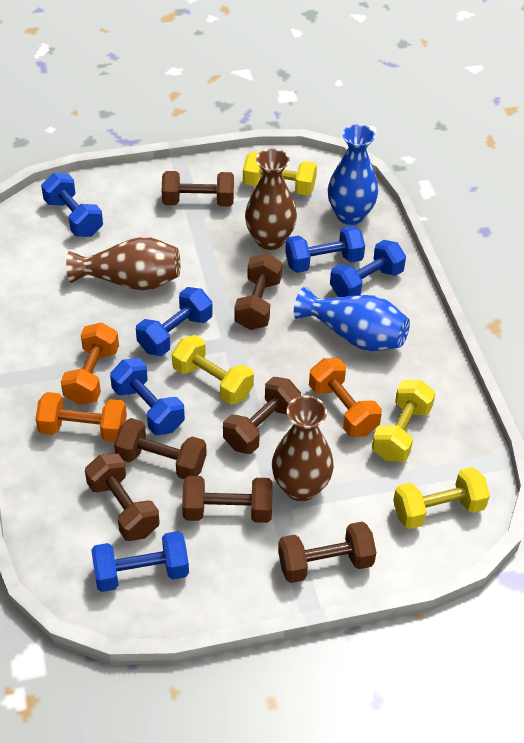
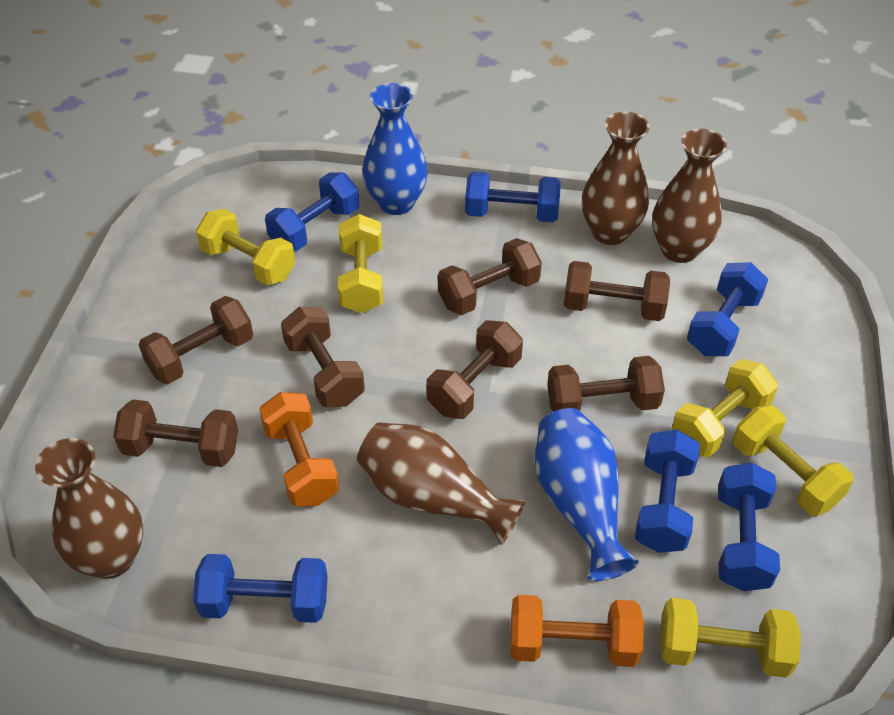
brown vase: [66,237,180,291] [245,149,297,250] [272,396,334,501] = 3 -> [35,438,143,579] [357,422,526,546] [582,111,650,245] [652,129,727,263] = 4
orange dumbbell: [35,392,127,442] [61,322,119,405] [309,358,382,437] = 3 -> [259,392,340,506] [510,595,644,667] = 2
yellow dumbbell: [172,335,254,405] [243,152,317,196] [372,380,435,462] [393,467,490,529] = 4 -> [196,209,295,286] [338,214,383,313] [660,598,801,678] [672,359,778,457] [733,405,854,516] = 5

